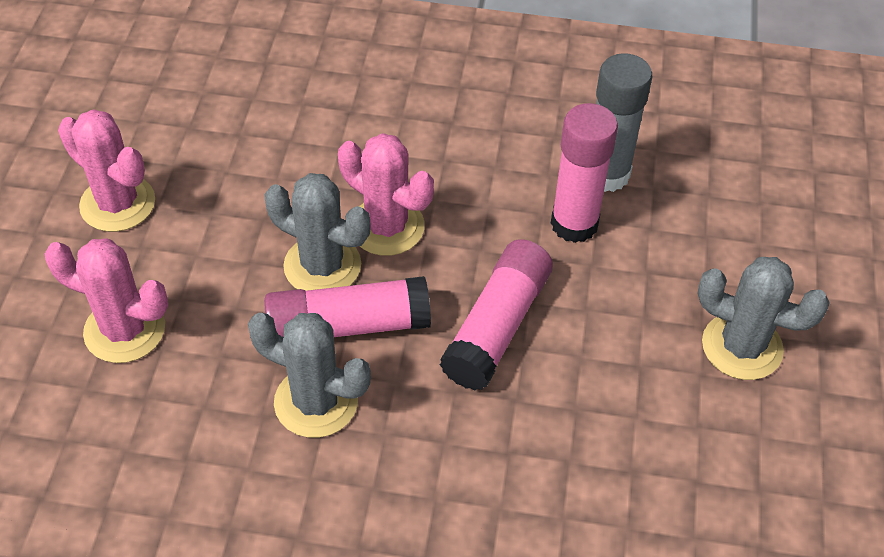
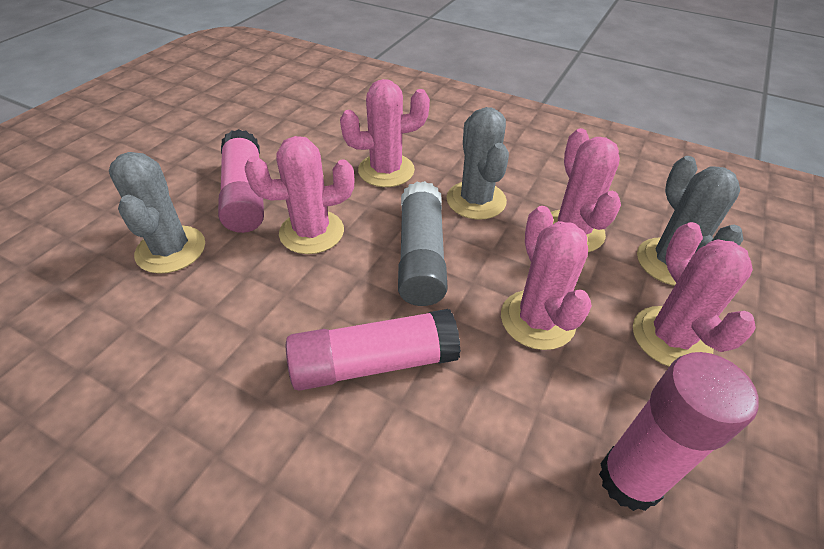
pink cactus: [45,238,168,363] [58,109,155,232] [338,133,434,256] = 3 -> [245,136,354,254] [340,79,430,187] [501,206,592,350] [551,128,621,252] [633,222,756,366] = 5

